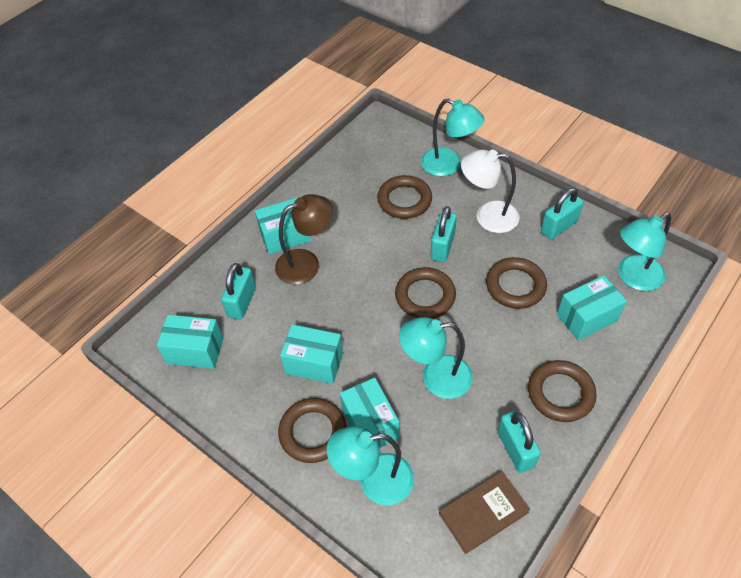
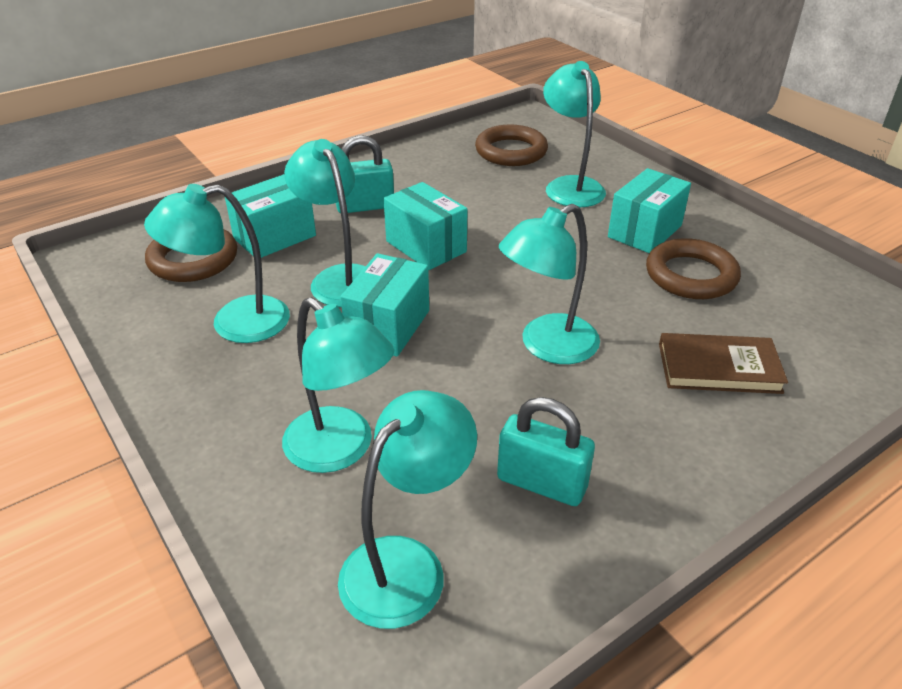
brown lamp: [275,194,333,285] = 1 -> none = 0
brown ring: [278,398,346,463] [377,175,432,219] [395,267,456,319] [486,257,547,309] [528,360,596,422] = 5 -> [145,229,237,282] [475,124,548,166] [646,238,741,299] = 3
turquoise box: [157,315,223,369] [255,197,311,254] [280,324,343,384] [340,377,400,448] [557,275,627,341] = 5 -> [225,174,316,258] [341,253,429,357] [384,182,468,270] [608,168,691,253] = 4
turquoise lamp: [327,426,414,505] [399,317,473,399] [421,99,485,176] [618,213,671,291] = 4 -> [144,184,290,343] [282,297,394,473] [284,139,366,307] [338,390,477,629] [499,204,600,364] [543,61,606,207] = 6
turquoise padlock: [221,263,256,320] [431,206,457,262] [498,411,541,473] [541,188,584,240] = 4 -> [336,135,394,213] [497,397,595,506] = 2
white lamp: [461,149,520,233] = 1 -> none = 0

